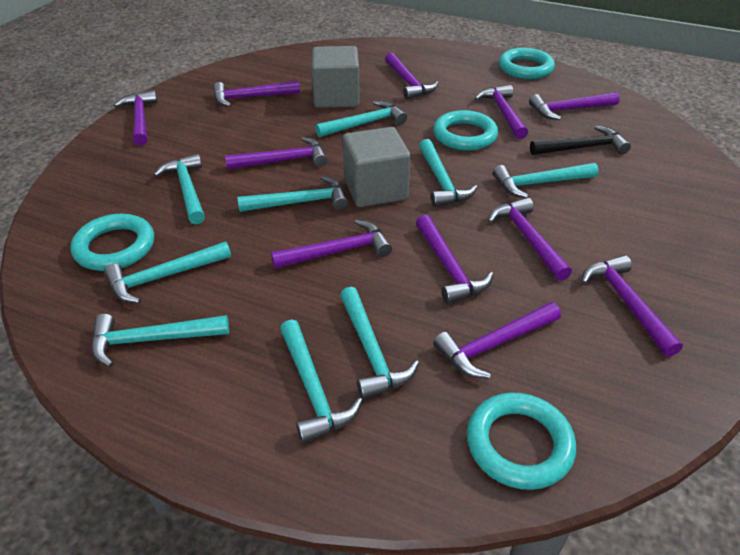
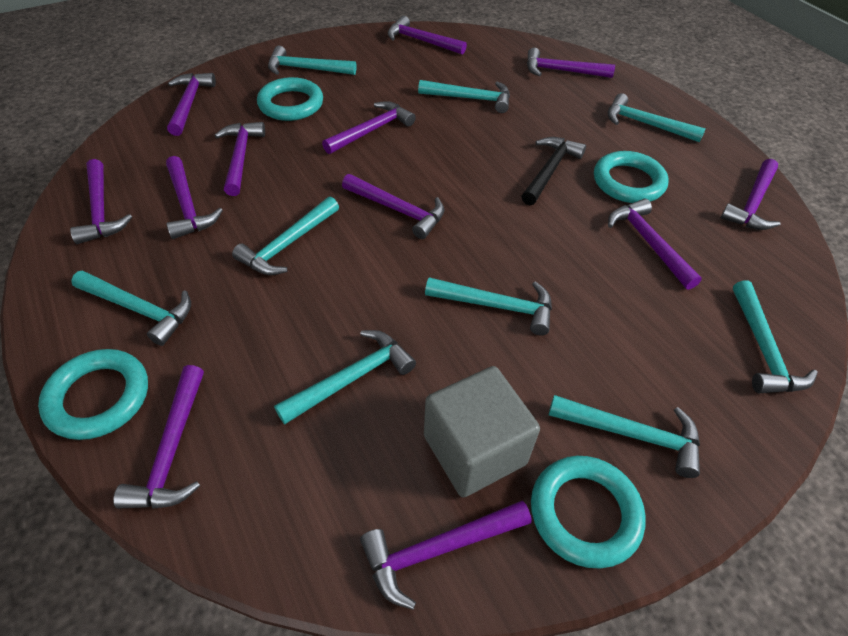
grey cube: [312,46,360,108] [343,127,411,207] = 2 -> [424,366,540,498] = 1
purple hammer: [114,90,158,146] [213,81,300,107] [225,137,327,170] [271,220,392,269] [385,53,438,99] [416,215,493,304] [433,302,561,379] [475,85,528,139] [488,197,572,281] [529,92,620,120] [582,255,683,357] = 11 -> [70,159,132,244] [113,365,204,509] [166,156,223,239] [167,73,216,136] [215,122,265,196] [322,101,416,154] [342,174,444,239] [360,501,531,610] [388,16,467,55] [527,48,615,78] [608,199,702,290] [720,159,780,230] = 12

